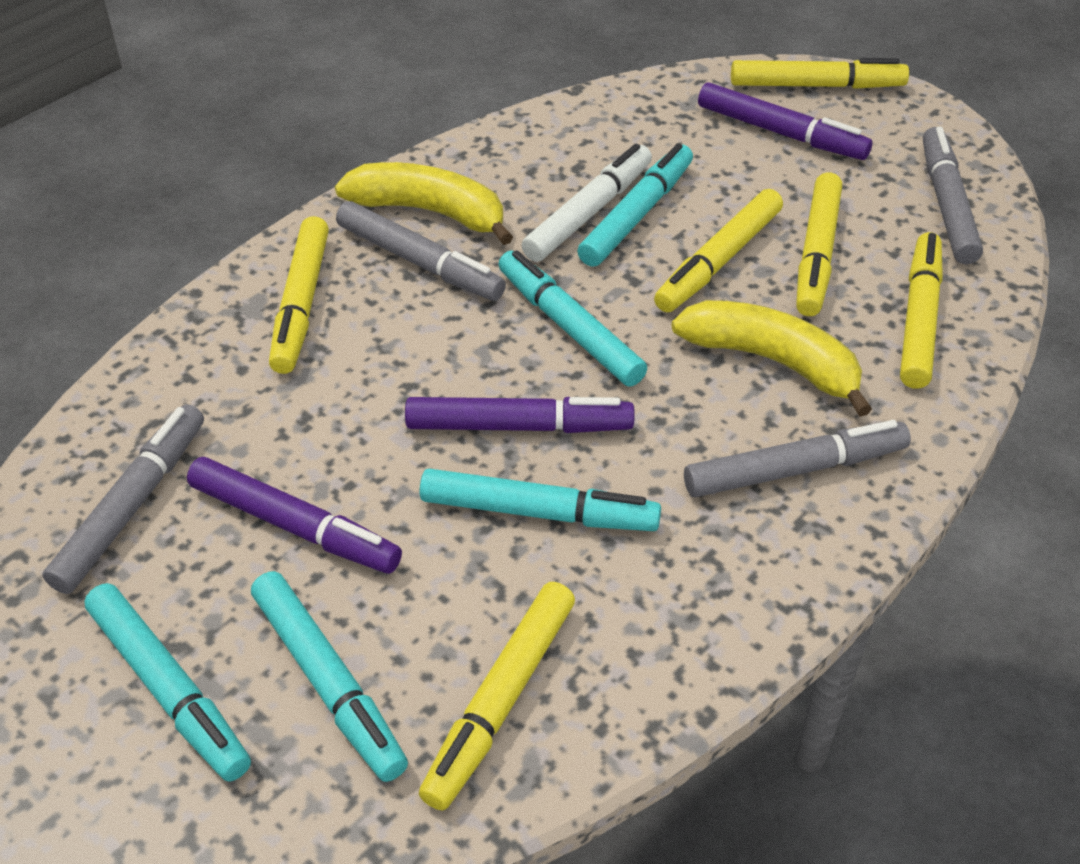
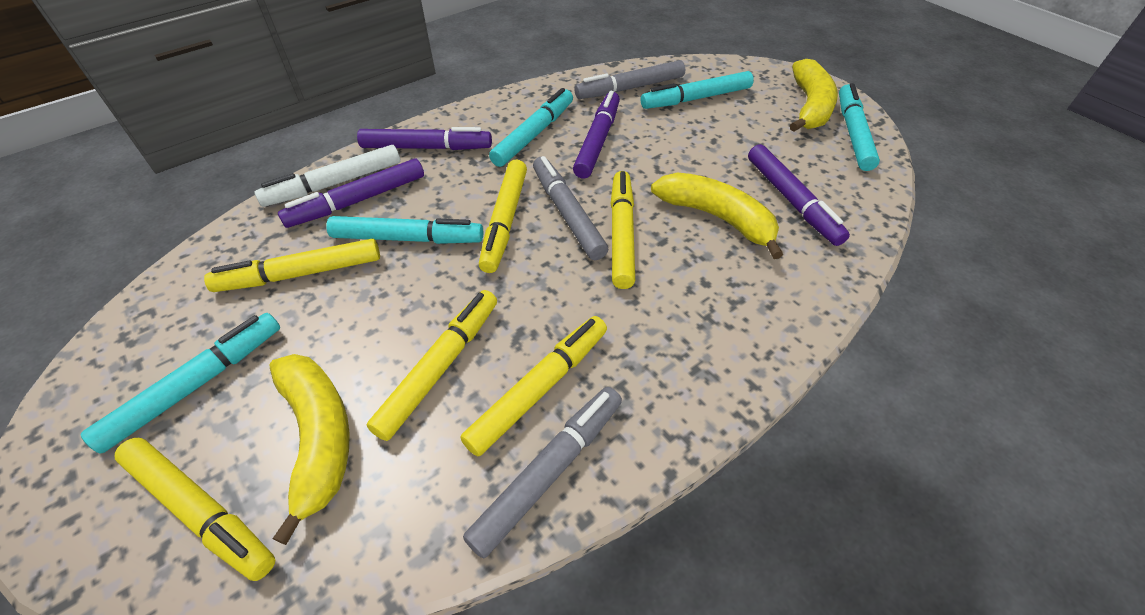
grey marker: [42,404,204,594] [336,201,506,301] [684,420,911,497] [923,127,983,264] = 4 -> [463,387,622,559] [533,156,608,260] [574,60,685,99] = 3
purple marker: [187,457,402,574] [405,397,635,433] [698,82,872,160] = 3 -> [278,159,424,228] [357,127,492,150] [573,91,620,179] [748,144,850,246] = 4
yellow banana: [335,162,513,245] [672,300,872,417] = 2 -> [269,354,350,545] [651,173,783,259] [790,59,838,132] = 3

